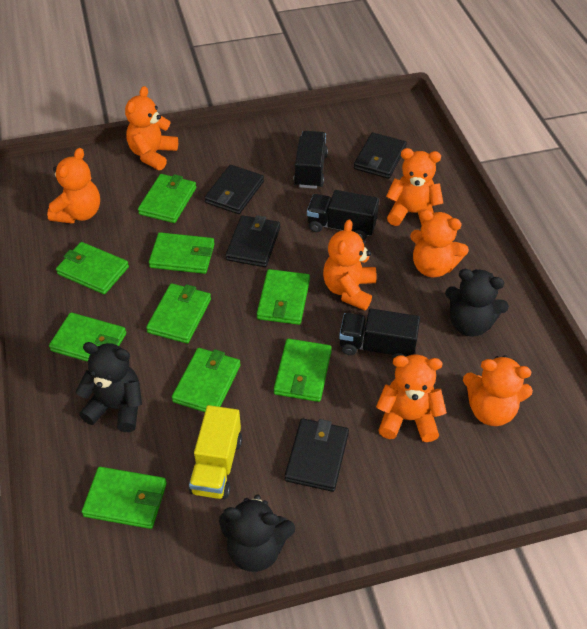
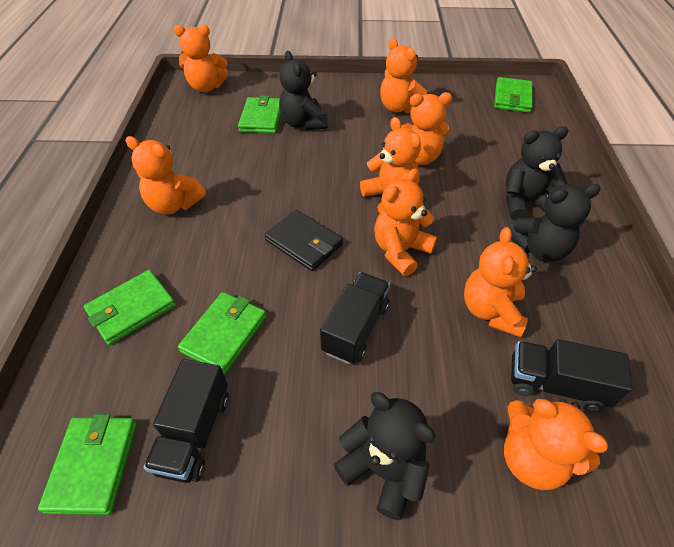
black teddy bear: [75,342,142,432] [219,495,295,572] [445,269,509,337] = 3 -> [279,51,328,130] [334,392,436,520] [506,126,568,221] [509,184,601,262] = 4
black wallet: [204,165,264,214] [226,215,280,267] [285,418,349,492] [354,132,407,179] = 4 -> [265,210,343,271] = 1
green wallet: [49,312,126,362] [56,242,129,294] [82,467,167,529] [138,174,196,223] [146,283,211,344] [149,232,215,274] [172,348,241,412] [257,269,310,325] [274,339,332,402] = 9 -> [38,414,137,515] [84,270,176,345] [178,292,266,374] [238,95,281,133] [494,77,533,113] = 5
orange teddy bear: [47,148,100,224] [125,86,178,170] [323,219,376,310] [376,354,447,442] [386,148,443,226] [410,209,469,277] [463,355,533,426] = 7 -> [125,136,206,214] [174,25,228,92] [360,117,421,213] [374,168,437,276] [380,38,427,114] [401,92,452,165] [464,227,537,337] [504,399,608,490] = 8
yellow truck: [189,405,242,499] = 1 -> none = 0

